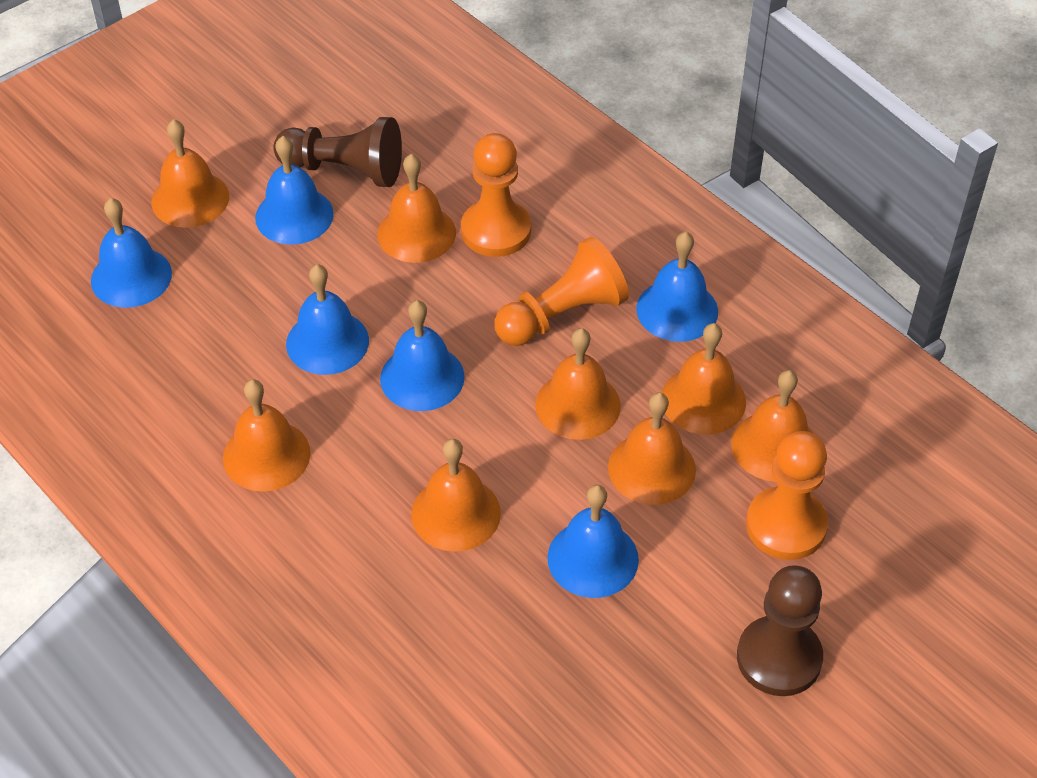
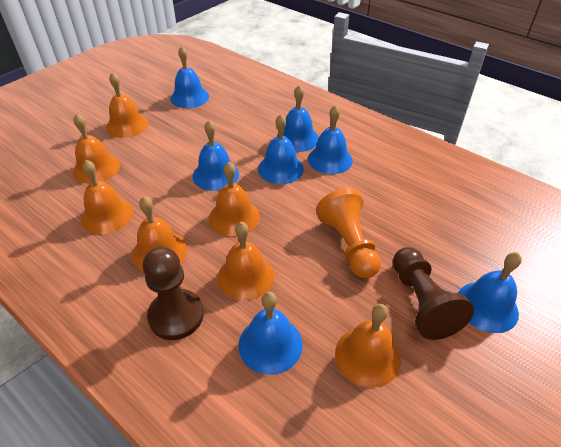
blue bell: [91,198,172,308] [255,136,334,245] [286,264,369,375] [380,300,465,411] [547,485,639,598] [636,232,718,342] = 6 -> [170,46,209,108] [193,120,239,191] [238,292,302,375] [258,114,304,184] [277,85,319,152] [308,105,353,174] [458,252,521,333] = 7
orange bell: [151,119,229,228] [223,379,311,492] [377,154,456,263] [411,439,501,552] [535,328,621,440] [608,392,696,505] [662,323,746,435] [731,370,814,482] = 8 -> [73,114,120,184] [81,160,133,234] [106,72,148,138] [132,197,187,272] [209,162,260,236] [217,222,274,301] [335,304,401,388] = 7
orange pawn: [461,133,531,257] [494,237,629,346] [746,431,828,560] = 3 -> [316,188,381,278] = 1

